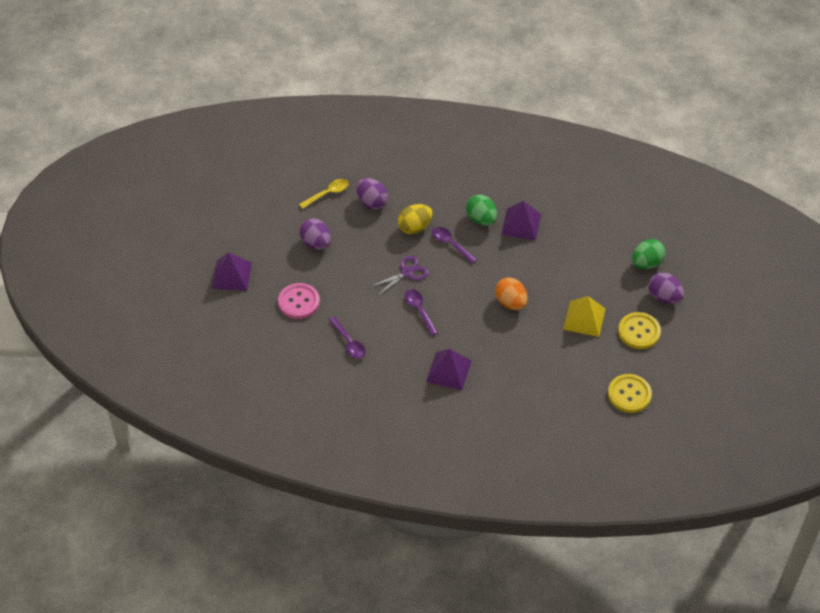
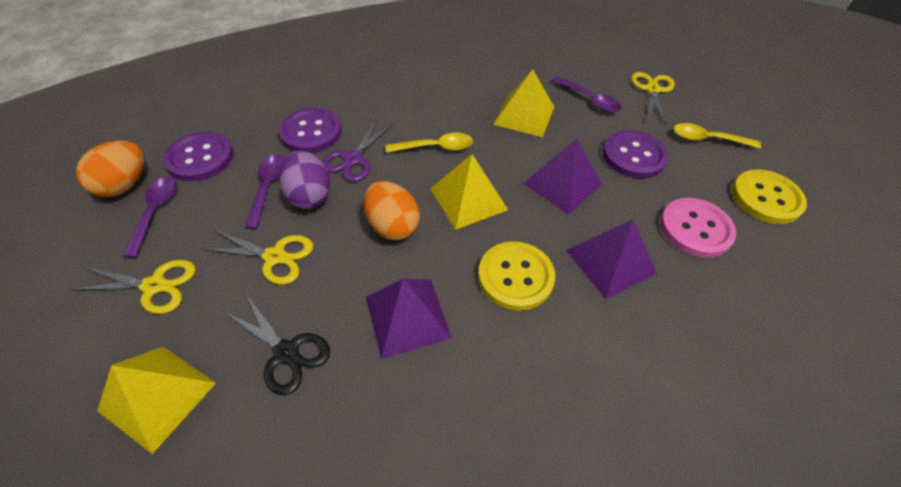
black scissors: none = 0 -> [224,295,330,395] = 1
green egg: [466,194,497,226] [632,239,666,269] = 2 -> none = 0
orange egg: [495,277,528,310] = 1 -> [76,141,145,197] [364,181,420,240] = 2
purple button: none = 0 -> [163,131,234,181] [279,108,342,153] [603,130,668,179] = 3
purple egg: [299,218,331,250] [356,178,388,210] [648,273,684,304] = 3 -> [279,150,331,209] = 1
yellow egg: [398,204,433,234] = 1 -> none = 0
yellow pyramid: [563,296,606,337] = 1 -> [97,347,216,454] [430,154,508,230] [493,69,554,137] = 3
yellow scissors: none = 0 -> [71,260,196,314] [201,230,313,285] [631,72,675,125] = 3
yellow spoon: [299,179,349,209] = 1 -> [386,133,473,153] [674,123,761,149] = 2

